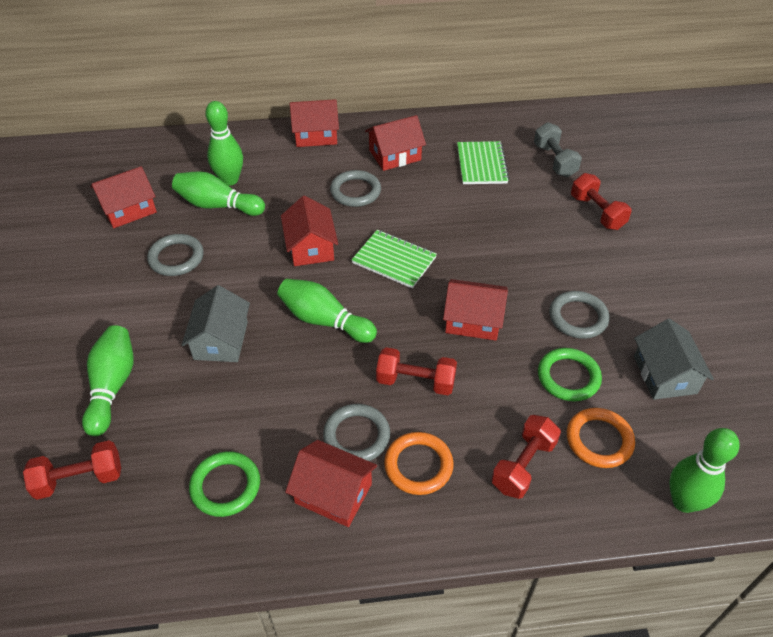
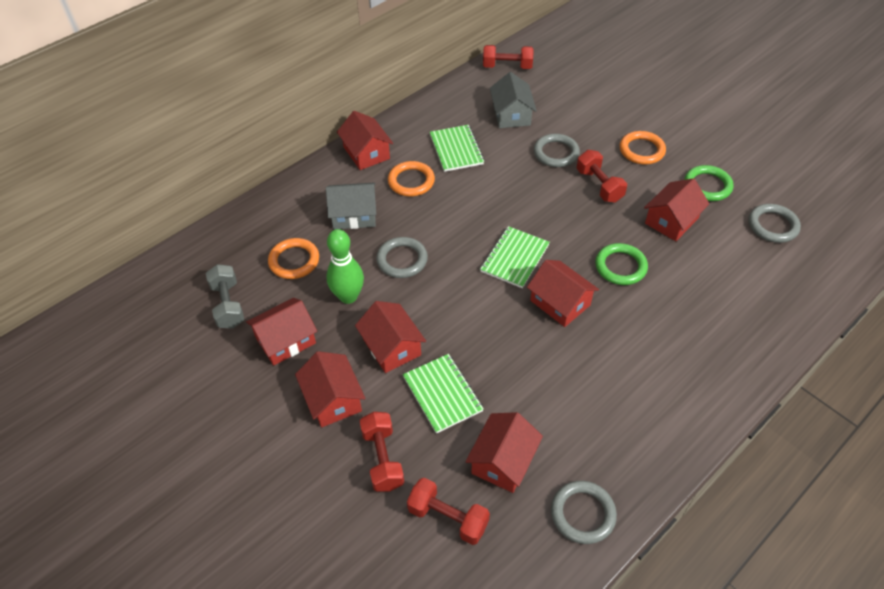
green bowling pin: [82,325,134,436] [172,171,265,216] [205,101,243,186] [277,279,377,343] [669,428,740,513] = 5 -> [326,229,364,304] = 1
green notebook: [352,230,437,288] [457,141,509,184] = 2 -> [403,354,484,434] [430,125,485,172] [480,226,550,288] = 3
orange ring: [384,432,454,495] [567,408,635,468] = 2 -> [268,238,319,279] [388,161,435,196] [619,131,666,165] = 3
red house: [90,166,157,228] [281,196,338,266] [285,440,377,527] [290,99,339,147] [365,115,426,171] [443,279,508,340] = 6 -> [246,298,317,366] [295,351,366,428] [337,111,393,170] [355,301,426,373] [465,412,543,493] [527,260,599,327] [644,178,709,241] = 7

